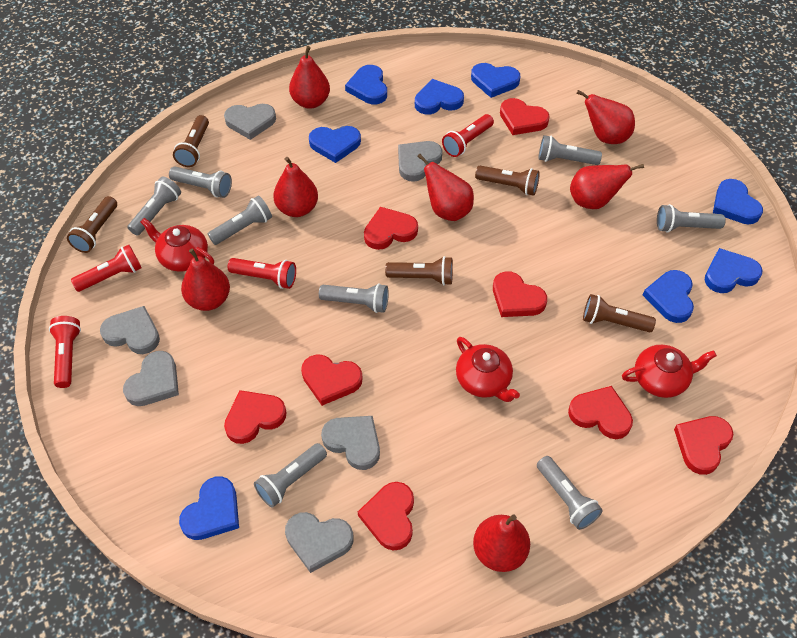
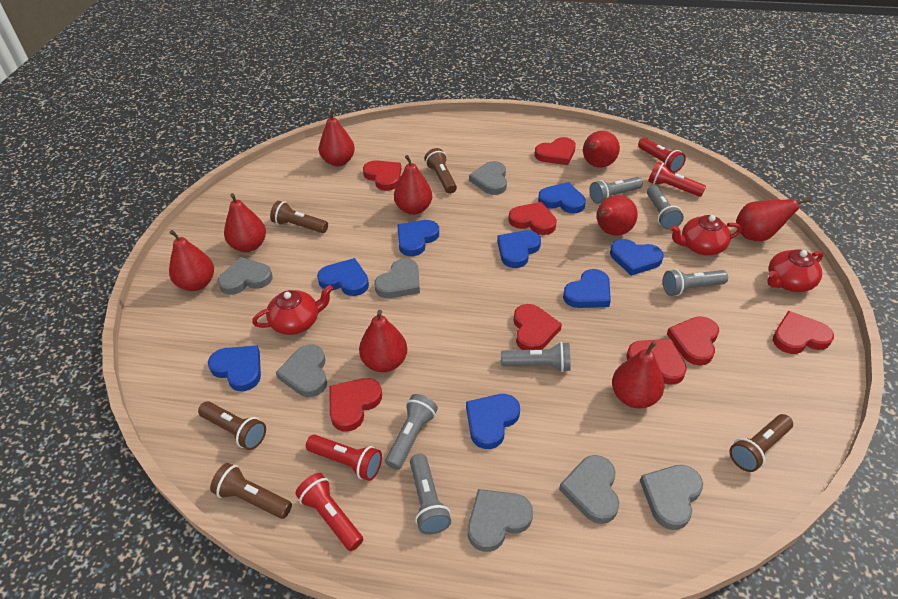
grey flashlight: [128,177,181,235] [169,166,232,198] [208,196,272,245] [254,443,327,507] [319,283,389,313] [537,456,603,530] [538,135,602,165] [657,204,726,233] = 8 -> [385,394,438,470] [410,454,451,535] [501,342,571,372] [589,177,643,204] [647,185,684,230] [663,269,728,296] = 6
grey heart: [100,306,160,354] [123,351,179,406] [224,104,276,140] [285,512,354,573] [321,416,380,470] [398,141,442,182] = 6 -> [217,257,273,295] [276,345,327,397] [374,258,420,298] [468,489,533,552] [469,161,507,195] [559,455,619,524] [640,465,703,530] = 7
red pear: [181,249,230,311] [273,157,318,217] [289,46,330,109] [417,154,474,221] [473,514,530,572] [570,164,644,209] [577,90,635,144] = 7 -> [169,230,214,291] [224,193,266,252] [319,109,355,166] [359,310,407,372] [394,155,432,215] [583,131,620,168] [597,195,638,236] [612,341,664,409] [736,198,812,241] = 9

